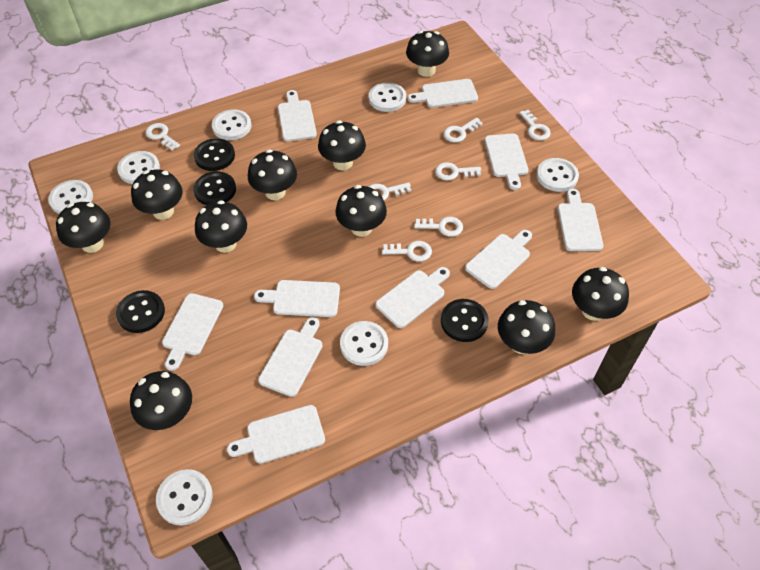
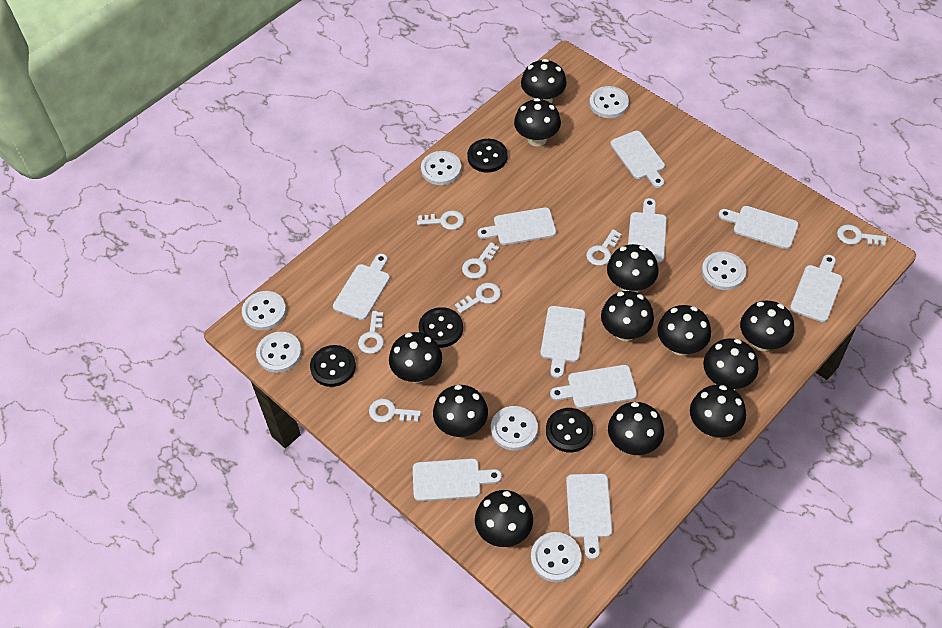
black mushroom: [56,202,111,253] [130,371,192,430] [131,170,183,220] [195,200,247,253] [248,150,297,200] [318,120,366,170] [335,185,387,237] [406,31,449,77] [498,300,555,354] [572,267,629,321] = 10 -> [389,332,442,383] [433,385,488,437] [475,490,533,547] [514,98,561,147] [521,59,567,103] [601,291,654,341] [607,244,659,292] [608,402,664,455] [657,305,711,356] [690,385,746,437] [703,339,758,389] [740,301,794,351] = 12

